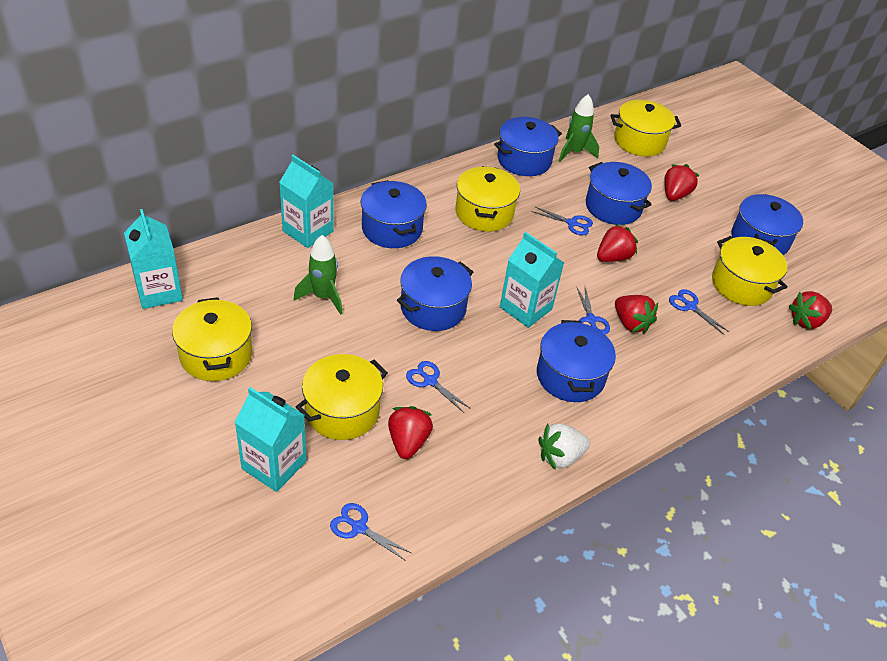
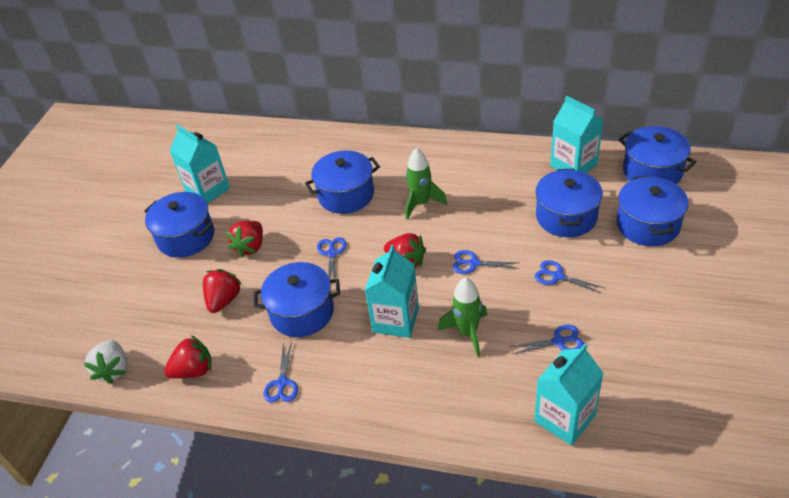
red strawberry: [388,406,433,459] [597,224,638,262] [615,295,658,334] [664,164,700,201] [789,291,832,330] = 5 -> [164,335,212,379] [203,269,242,313] [226,221,263,257] [384,233,426,268] = 4
yellow pot: [172,297,252,381] [296,354,388,440] [456,166,520,232] [610,100,681,157] [712,236,787,306] = 5 -> none = 0

